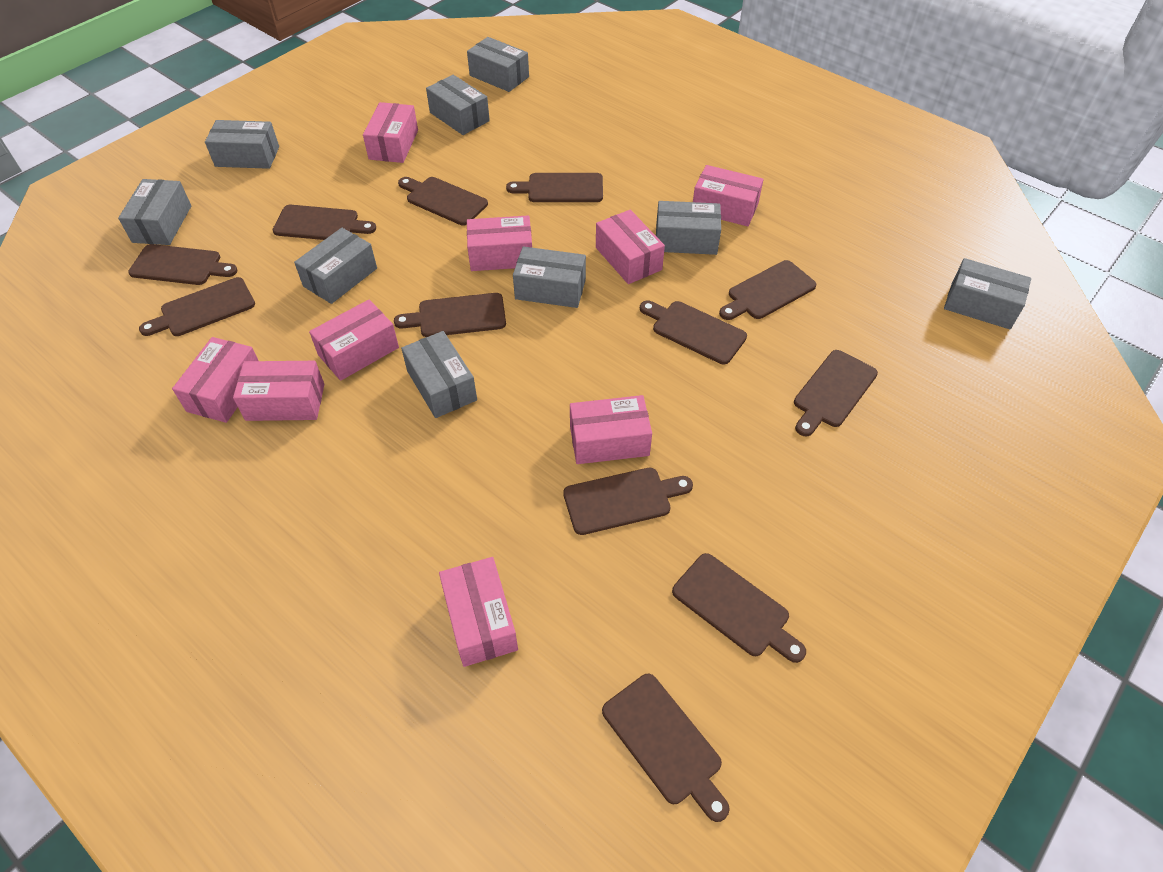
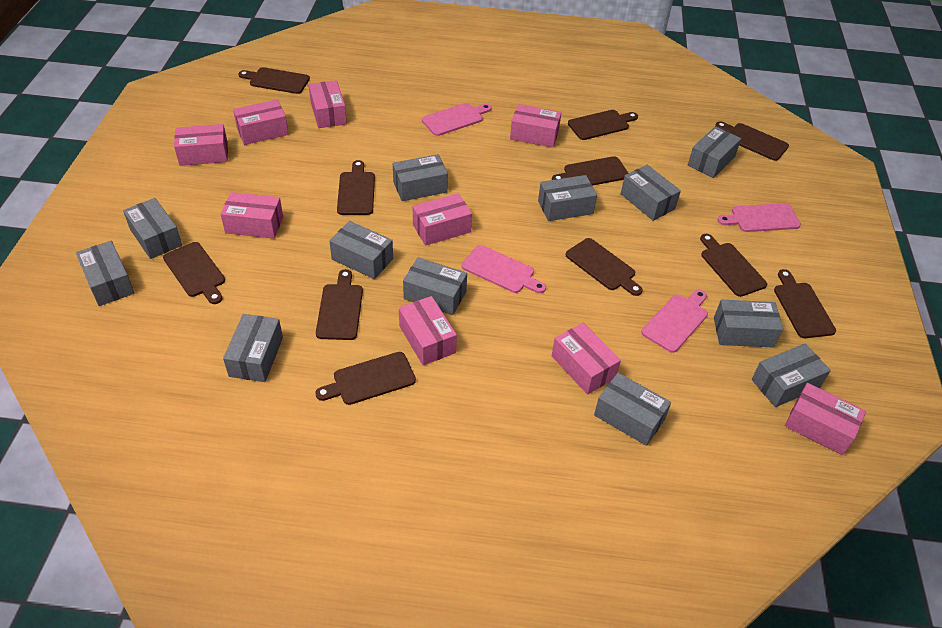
brown cutting board: [128,244,238,285] [139,277,255,336] [273,205,376,240] [394,293,506,337] [398,177,488,225] [506,173,603,202] [563,468,693,535] [602,674,730,822] [640,301,747,364] [672,553,806,663] [719,260,817,320] [794,350,878,436] = 12 -> [163,242,225,304] [238,67,310,94] [315,352,416,405] [316,269,363,340] [337,160,375,215] [552,156,628,186] [566,238,643,296] [568,110,638,140] [700,234,767,297] [715,121,789,161] [774,269,836,338] = 11
grey box: [118,179,191,245] [205,120,279,169] [294,228,377,304] [401,331,477,418] [426,75,490,135] [467,37,529,92] [513,246,586,308] [656,201,721,255] [944,258,1031,329] = 9 -> [76,241,135,306] [123,198,182,259] [223,314,283,382] [329,221,393,279] [393,154,448,201] [403,257,467,315] [538,175,597,221] [594,373,671,446] [621,165,681,221] [688,126,741,178] [714,300,783,348] [752,343,831,407] = 12
pink cutting board: none = 0 -> [422,103,491,136] [461,245,546,293] [641,289,708,353] [718,203,801,232] = 4

